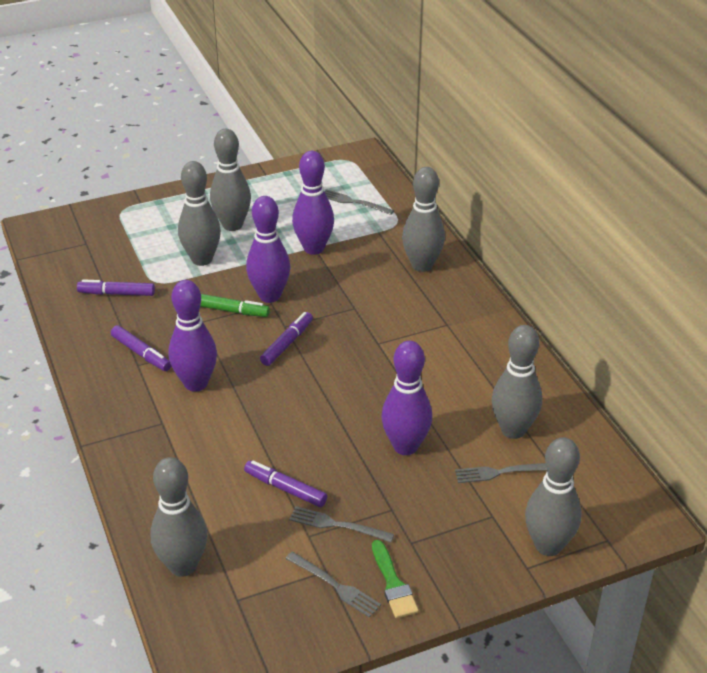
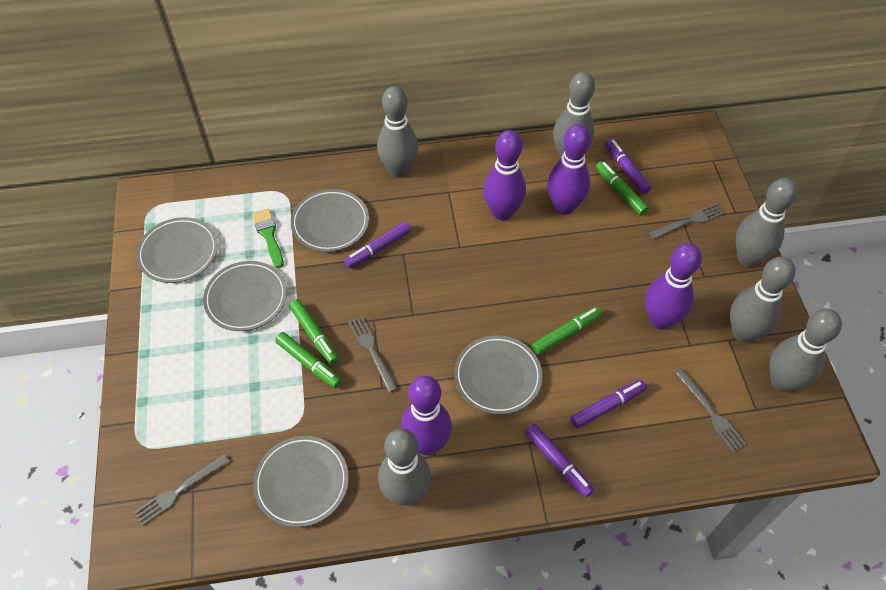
green marker: [200,294,270,317] = 1 -> [275,332,342,388] [289,299,339,365] [531,307,602,355] [596,161,649,216] = 4
grey plate: none = 0 -> [136,217,218,283] [203,261,287,331] [253,436,349,527] [291,189,369,252] [454,335,542,414] = 5

